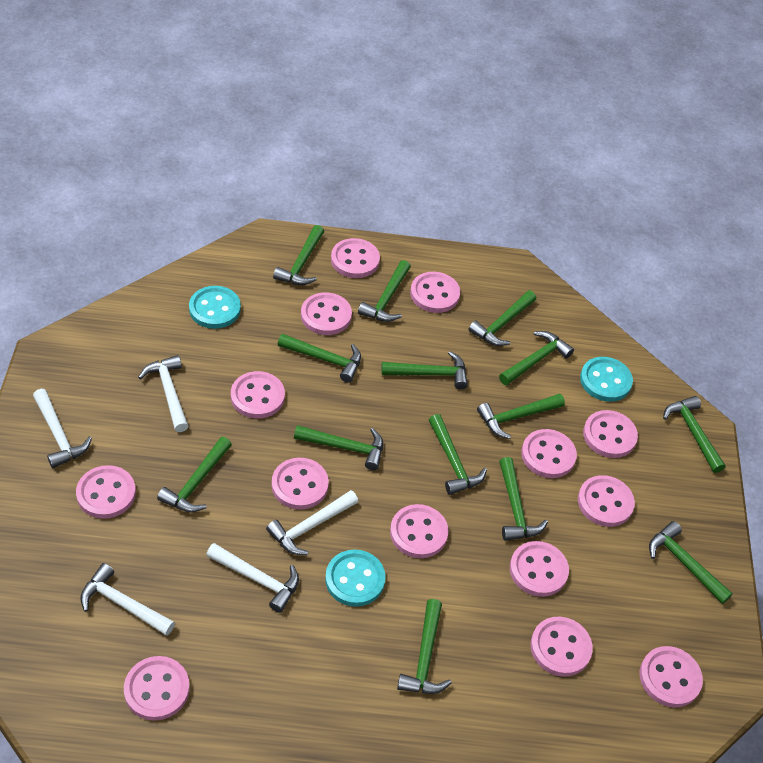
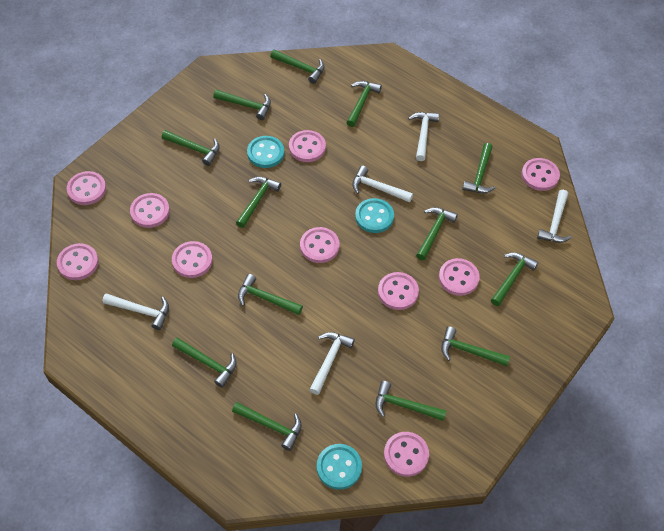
green hammer: [157,437,232,512] [273,225,324,285] [278,333,361,383] [294,425,383,470] [358,260,411,322] [381,351,468,389] [397,599,452,694] [429,414,487,495] [468,291,536,346] [477,394,565,439] [499,331,574,385] [499,457,548,541] [649,521,733,604] [663,396,726,473] = 14 -> [162,130,220,166] [172,337,237,388] [213,89,271,120] [232,402,302,451] [236,177,281,228] [238,274,303,315] [270,49,325,84] [346,81,382,127] [375,381,447,421] [416,207,458,260] [441,327,510,366] [462,143,495,193] [491,252,538,306] = 13
pink button: [76,465,136,519] [124,656,190,721] [231,371,285,418] [272,458,329,510] [301,292,352,335] [331,238,380,278] [390,504,448,558] [410,272,460,313] [510,541,569,597] [521,429,577,478] [530,616,593,677] [578,475,635,527] [583,410,638,458] [640,646,703,708] = 14 -> [57,243,99,280] [67,171,106,205] [130,193,170,228] [172,241,212,278] [289,130,326,162] [300,227,340,263] [378,272,419,310] [384,432,429,477] [439,258,480,296] [521,158,560,191] = 10

